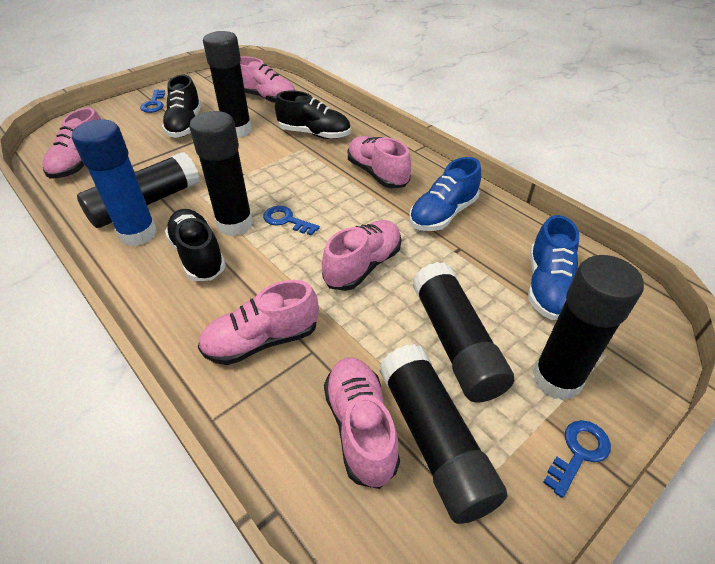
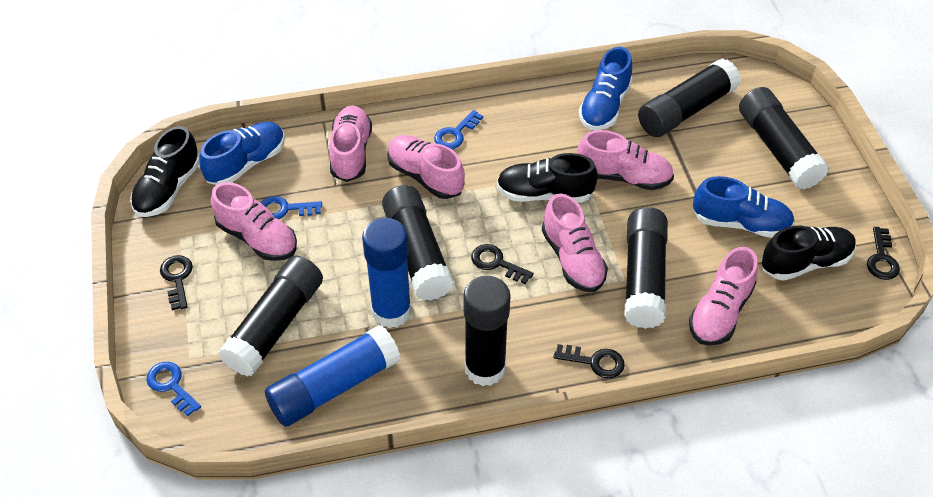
black key: none = 0 -> [160,255,193,310] [471,244,534,284] [554,344,625,378] [867,227,900,280] = 4
blue glue stick: [72,120,157,246] = 1 -> [265,325,401,427] [362,218,412,328] = 2
blue shoe: [409,157,481,231] [528,215,579,320] = 2 -> [200,122,285,185] [579,47,632,130] [693,176,795,238] = 3

